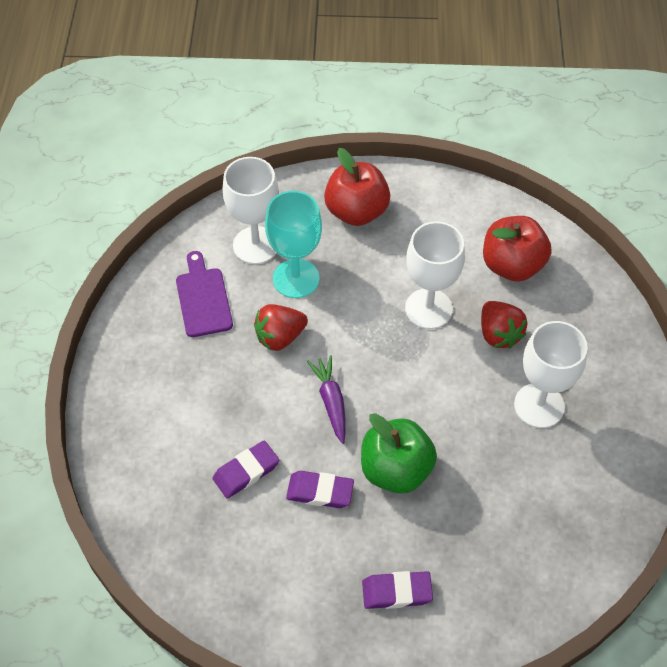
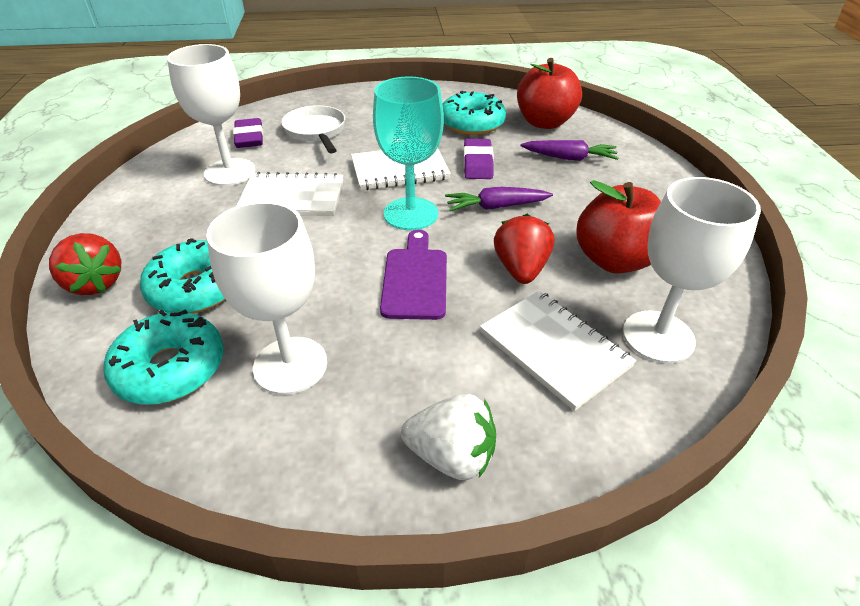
green apple: [361,413,437,494] = 1 -> none = 0
purple carrot: [307,355,345,444] = 1 -> [445,187,553,211] [520,140,618,161] = 2
purple eraser: [213,440,279,499] [286,471,354,508] [362,571,433,609] = 3 -> [233,118,263,148] [464,139,494,179] = 2
turquoise donut: none = 0 -> [103,309,223,405] [140,238,225,313] [443,91,506,135] = 3
white notebook: none = 0 -> [236,172,343,216] [351,148,451,190] [480,291,636,411] = 3
white pan: none = 0 -> [281,105,345,153] = 1
white strawberry: none = 0 -> [401,394,496,481] = 1

